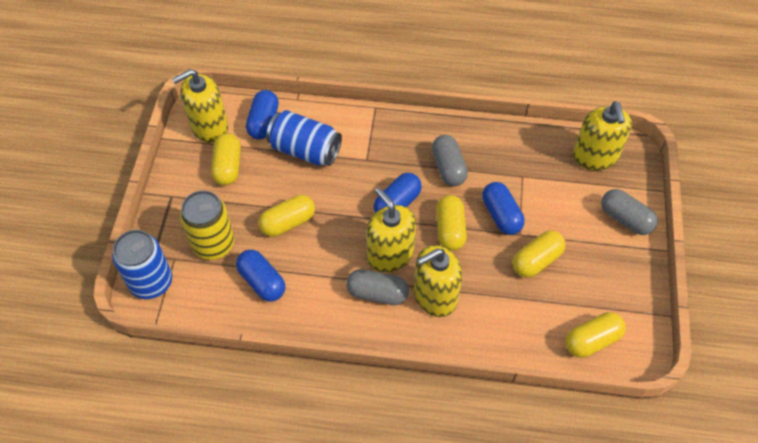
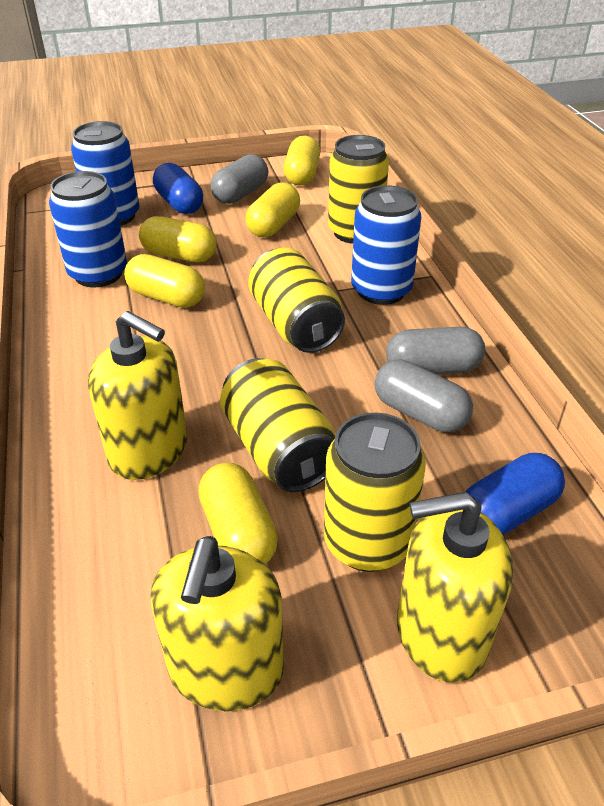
blue can: [112,230,172,299] [266,110,342,166] = 2 -> [49,171,127,287] [71,121,140,226] [351,185,421,305] = 3
blue capsule: [236,250,285,302] [246,90,279,140] [374,173,422,213] [482,182,525,235] = 4 -> [153,163,203,214] [465,453,565,535] = 2
yellow can: [180,190,234,260] = 1 -> [220,358,336,492] [248,248,345,353] [324,413,426,572] [328,135,389,244] = 4
yellow soap dispenser: [172,69,228,143] [366,187,416,273] [414,245,463,317] [573,101,632,171] = 4 -> [88,311,187,480] [150,536,284,711] [397,492,513,683] = 3

